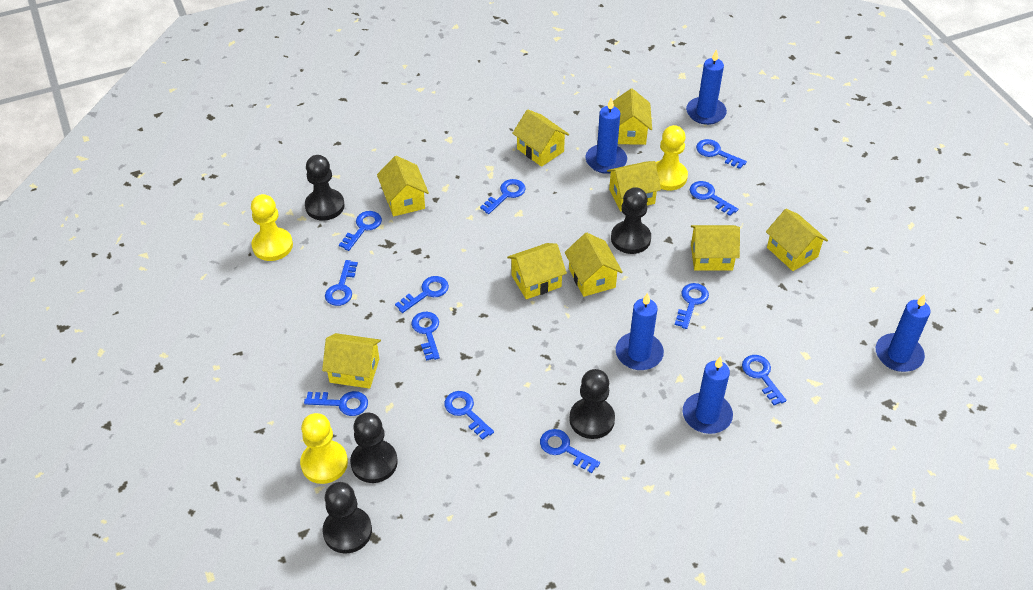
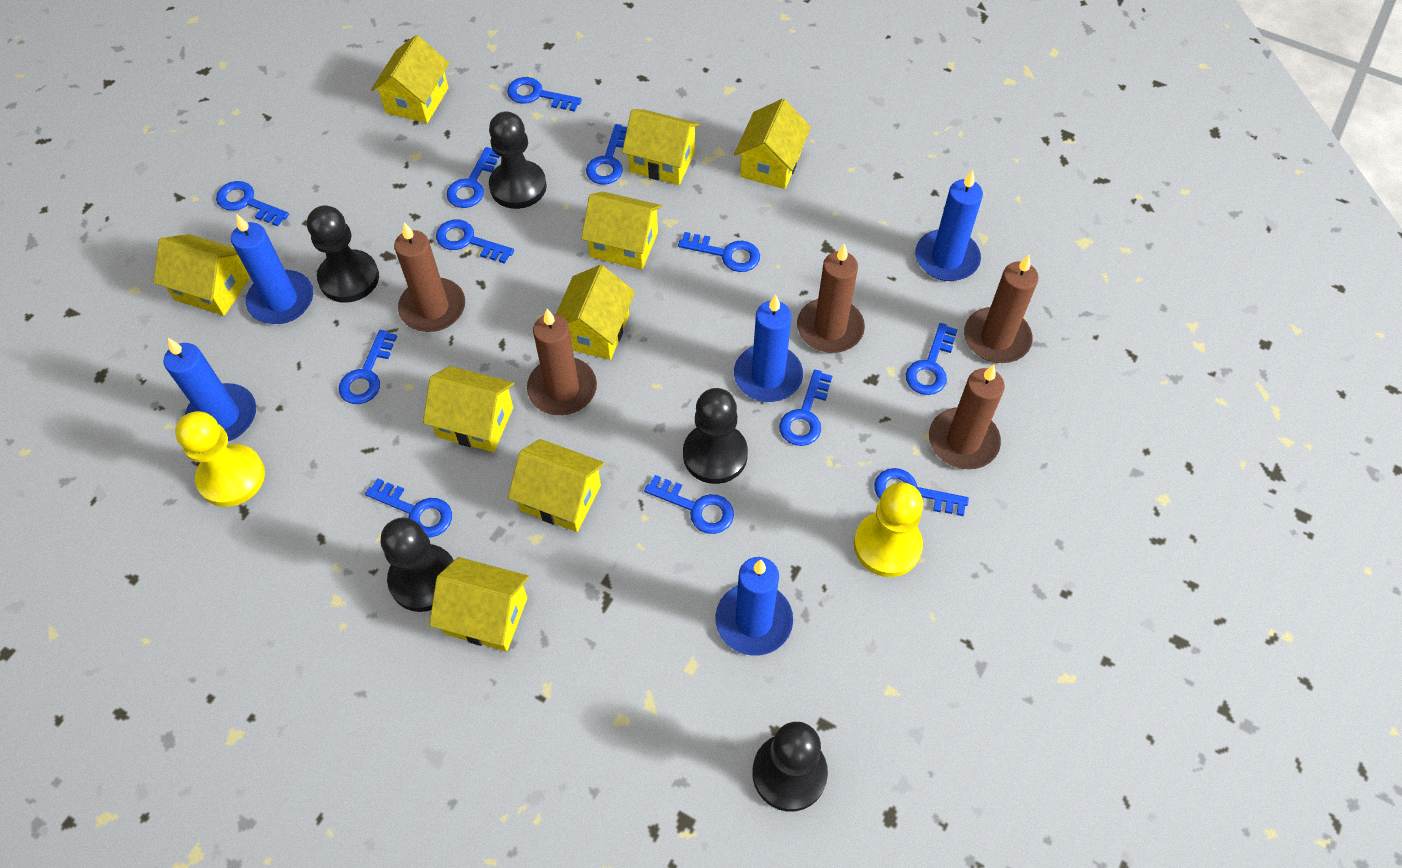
brown candle: none = 0 -> [394,222,465,332] [527,309,597,415] [797,244,865,353] [929,364,1005,470] [964,255,1039,363] = 5
yellow pawn: [251,194,293,261] [300,413,348,484] [656,125,688,190] = 3 -> [175,411,265,507] [854,482,923,577] = 2

